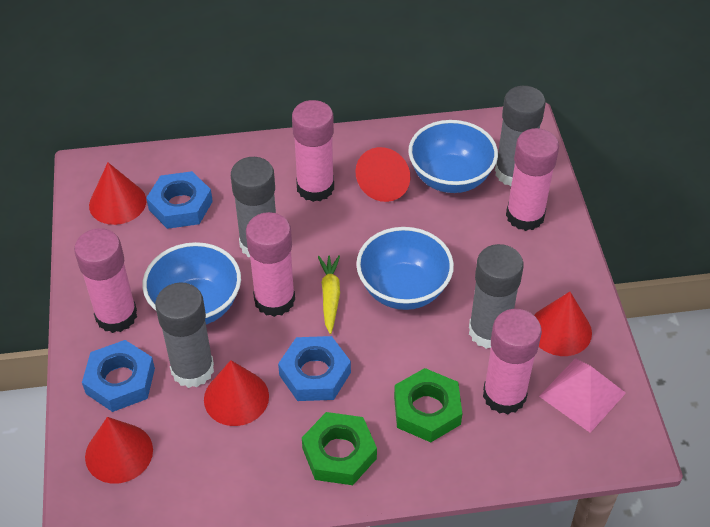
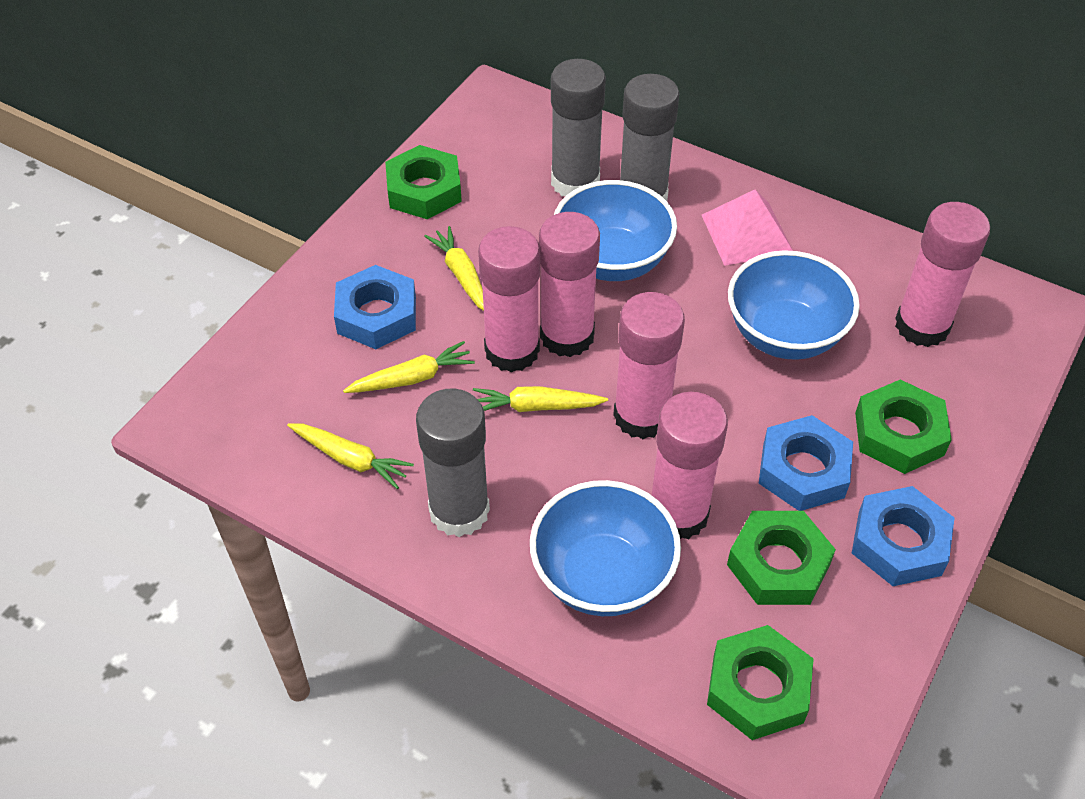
green nut: [302,412,377,485] [394,368,462,442] = 2 -> [385,145,462,219] [707,625,814,740] [727,511,836,605] [855,379,952,474] = 4
grey glue stick: [155,282,214,388] [231,157,276,257] [469,244,524,349] [495,86,546,186] = 4 -> [416,389,490,537] [551,59,606,196] [620,74,680,201] = 3
red cone: [85,417,153,484] [89,163,146,225] [204,360,269,426] [355,147,410,202] [534,292,592,356] = 5 -> none = 0
yellow carrot: [318,255,340,334] = 1 -> [287,423,414,489] [343,341,475,393] [424,226,484,311] [473,386,608,412] = 4

